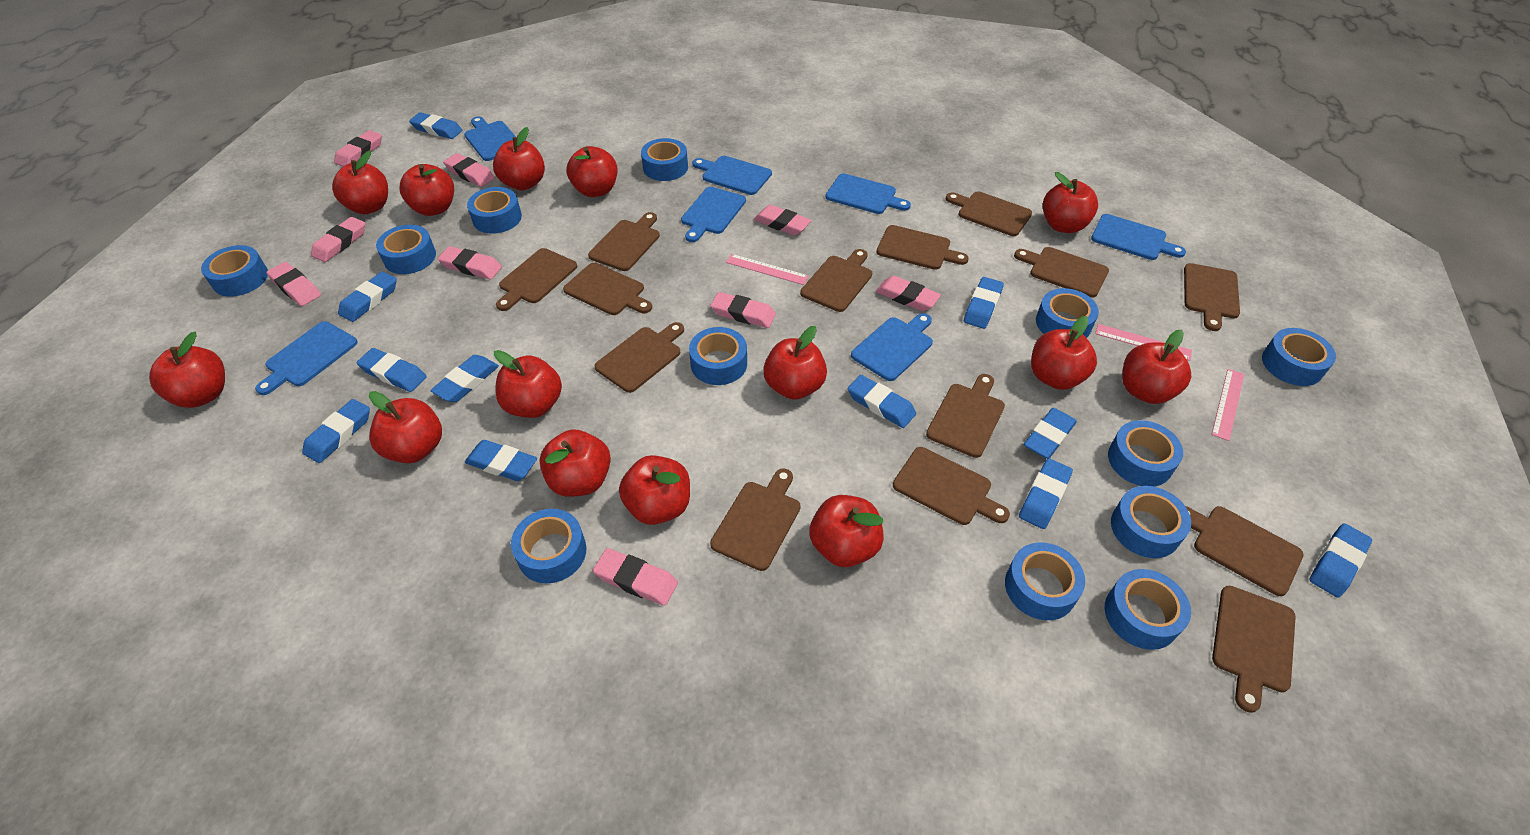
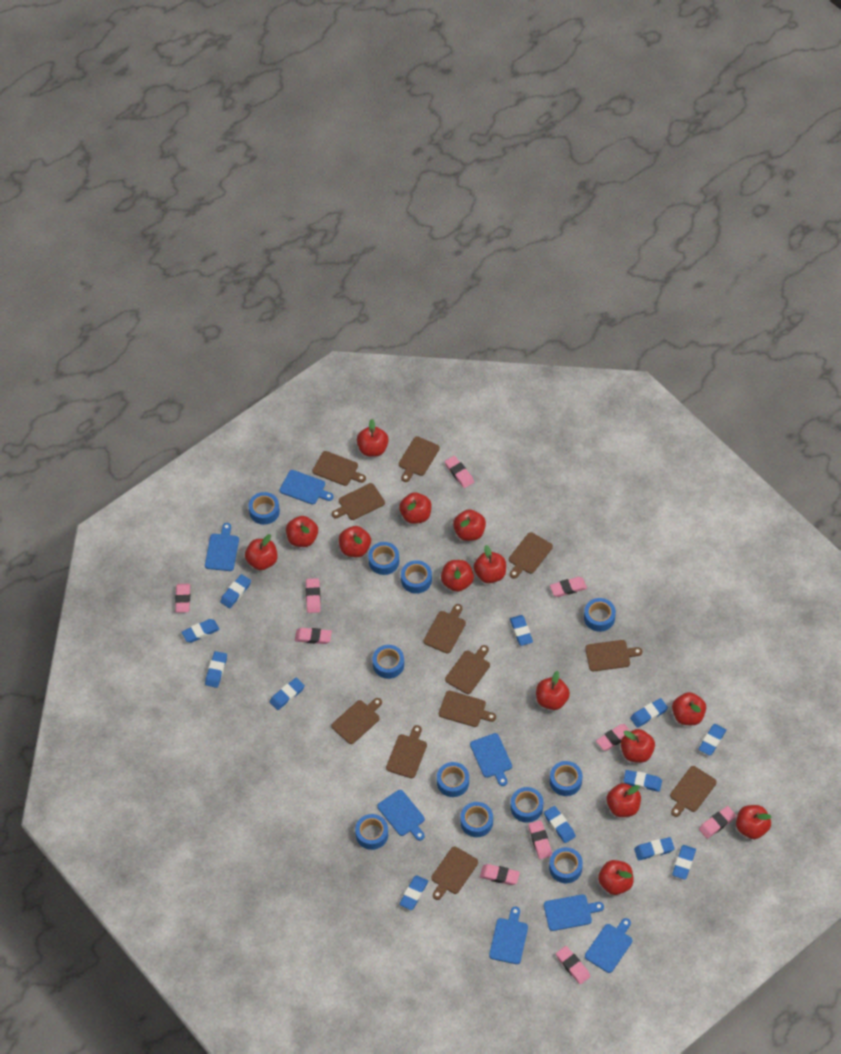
blue eraser: [302,399,370,463] [338,271,397,322] [357,348,427,392] [409,112,462,139] [430,355,499,402] [465,440,537,481] [848,375,916,428] [964,277,1004,329] [1019,458,1073,529] [1024,408,1077,459] [1309,523,1372,598] = 11 -> [182,619,220,643] [205,651,227,688] [220,574,251,608] [270,678,305,710] [399,875,428,910] [510,615,533,646] [544,806,576,843] [623,770,662,792] [630,698,668,728] [634,837,675,860] [672,845,696,879] [698,724,726,756] = 12
blue tape: [201,245,268,297] [376,225,436,274] [467,187,522,234] [511,509,586,583] [641,138,688,181] [689,327,747,385] [1005,542,1085,620] [1036,288,1099,338] [1105,569,1191,650] [1108,420,1183,486] [1111,486,1191,558] [1262,328,1336,386] = 12 -> [249,492,280,525] [355,814,388,850] [368,542,399,575] [373,645,404,679] [401,560,432,594] [437,762,469,797] [460,802,493,837] [511,787,543,823] [549,847,583,883] [550,761,583,796] [584,598,616,632] = 11
brown cutting board: [496,248,577,311] [563,263,652,315] [588,212,660,271] [594,322,684,393] [710,468,801,571] [800,249,872,312] [876,225,969,270] [893,447,1010,525] [926,374,1005,458] [946,191,1032,236] [1014,247,1109,297] [1184,263,1240,331] [1185,506,1304,596] [1212,585,1296,713] = 14 -> [312,451,366,486] [331,698,382,744] [332,483,385,520] [386,725,427,778] [399,436,440,482] [424,604,466,654] [431,846,478,900] [439,691,496,727] [445,645,490,694] [509,532,553,579] [585,640,642,672] [670,766,717,817] = 12
pink eraser: [266,262,321,306] [311,217,365,262] [334,130,382,167] [438,246,502,279] [443,153,495,187] [593,548,678,606] [710,292,776,328] [754,205,811,236] [876,276,941,311] = 9 -> [175,584,190,613] [295,628,332,644] [306,578,321,613] [445,456,474,488] [480,864,520,885] [528,820,552,859] [550,577,587,597] [556,946,590,984] [596,724,631,751] [699,806,736,839] = 10
pink ruler: [726,254,809,285] [1095,324,1192,361] [1212,369,1244,441] = 3 -> none = 0

